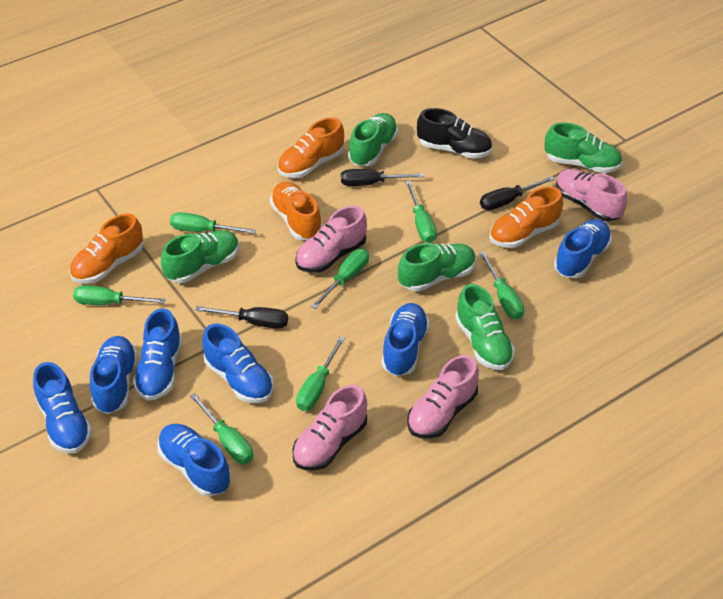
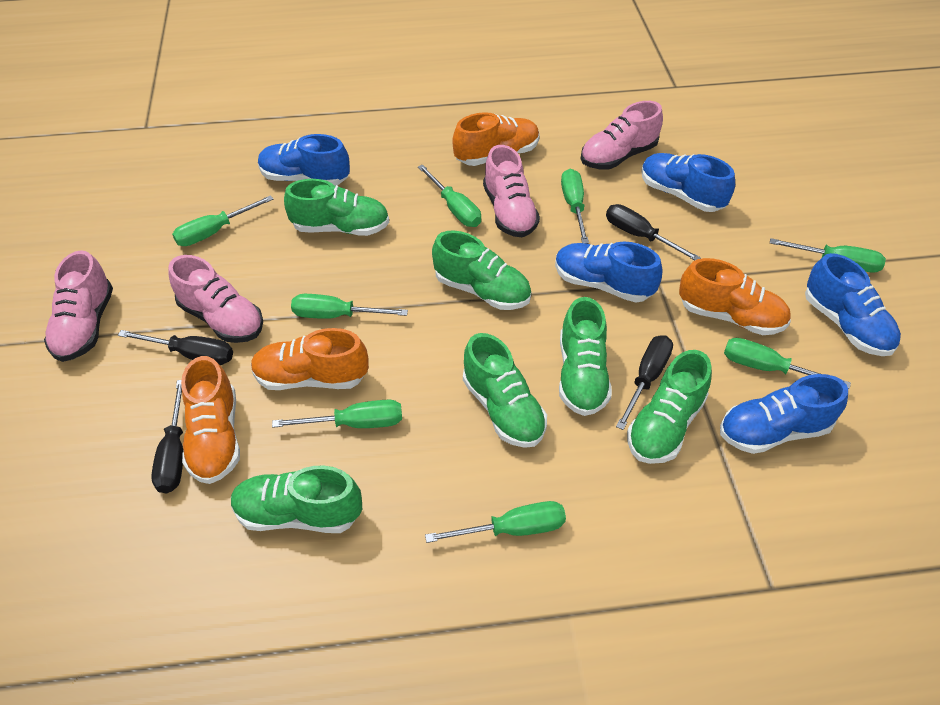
black screwdriver: [195,306,288,328] [341,169,424,186] [480,176,555,210] = 3 -> [118,330,233,365] [151,380,183,493] [606,204,701,260] [616,335,673,430] = 4
black shoe: [417,108,492,159] = 1 -> none = 0
blue shoe: [33,362,92,454] [90,336,138,414] [133,308,182,401] [158,424,231,497] [202,323,274,403] [382,303,429,376] [554,219,612,278] = 7 -> [258,134,350,186] [555,242,662,303] [641,153,735,212] [720,374,848,454] [805,253,901,356] = 5
green screwdriver: [73,285,166,305] [170,212,256,234] [190,393,253,464] [296,336,345,411] [311,249,369,309] [405,181,437,243] [479,252,524,319] = 7 -> [172,195,273,246] [272,400,402,428] [291,294,408,319] [418,164,481,227] [425,501,566,543] [561,169,589,244] [724,338,851,389] [770,238,886,273] = 8
green shoe: [161,230,239,283] [348,113,398,166] [398,243,476,292] [455,284,515,370] [544,123,622,173] = 5 -> [231,466,362,533] [284,179,389,236] [432,230,531,310] [463,333,547,448] [559,297,612,416] [627,350,712,464] = 6

